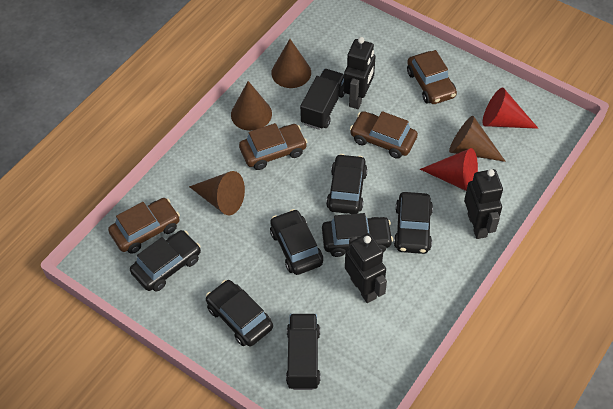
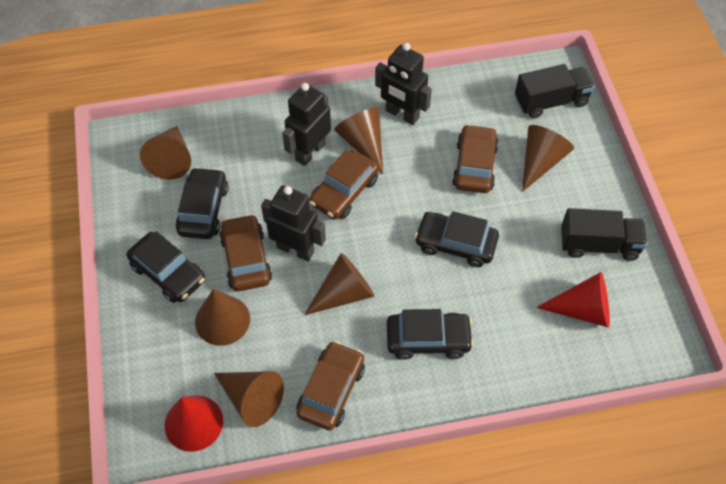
black car: [130,230,201,291] [206,280,273,346] [270,209,323,275] [322,213,393,257] [326,154,368,214] [394,192,433,254] = 6 -> [127,231,205,303] [175,167,228,239] [387,309,474,360] [415,211,499,267] = 4
brown cone: [189,171,245,215] [231,81,272,131] [271,39,311,88] [449,116,506,162] = 4 -> [140,126,191,180] [195,289,250,346] [214,371,284,427] [304,253,374,315] [334,107,383,174] [522,125,574,192] = 6

